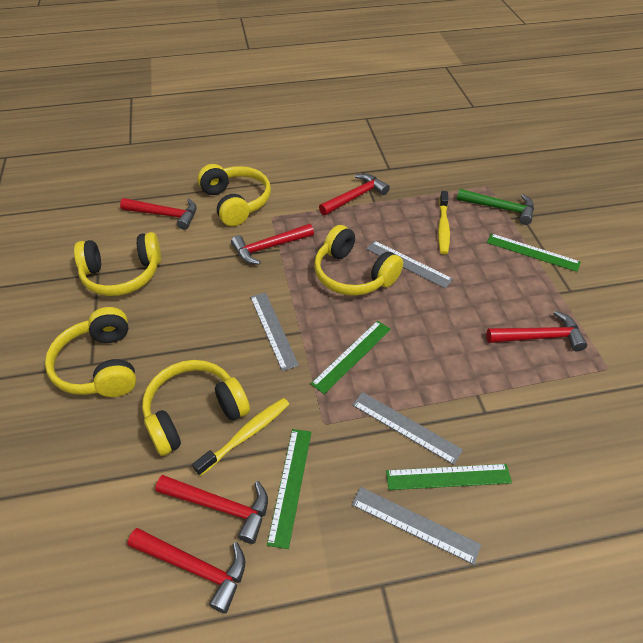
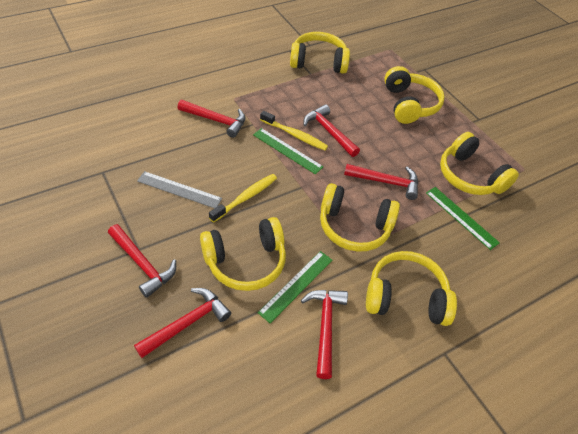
green hammer: [457,189,534,225] = 1 -> none = 0
green ruler: [267,429,311,549] [311,320,391,394] [386,464,512,490] [487,233,581,272] = 4 -> [253,128,324,174] [258,251,332,323] [426,187,500,250] = 3
grey ruler: [250,292,299,371] [352,392,463,465] [352,487,481,565] [366,241,453,289] = 4 -> [137,171,222,208] = 1
yellow headphones: [45,307,136,397] [74,232,161,296] [142,360,250,456] [198,164,271,226] [314,225,403,296] = 5 -> [200,217,286,291] [290,32,350,74] [320,183,400,252] [366,251,457,326] [384,66,445,124] [440,132,519,195] = 6

